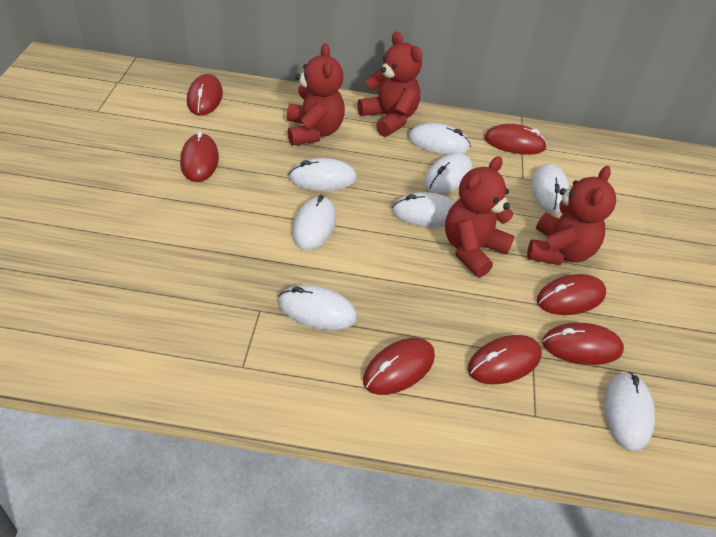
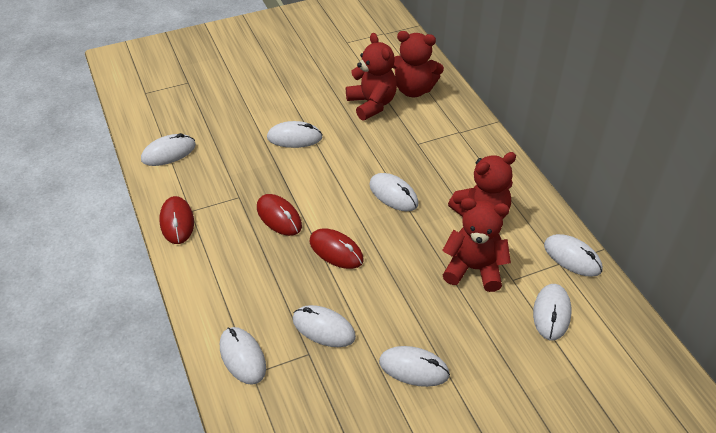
red mouse: [180,131,219,182] [187,74,223,116] [363,338,435,395] [468,335,542,384] [484,124,547,155] [537,274,606,315] [542,323,624,365] = 7 -> [159,196,194,244] [257,194,302,236] [310,228,364,269] = 3

